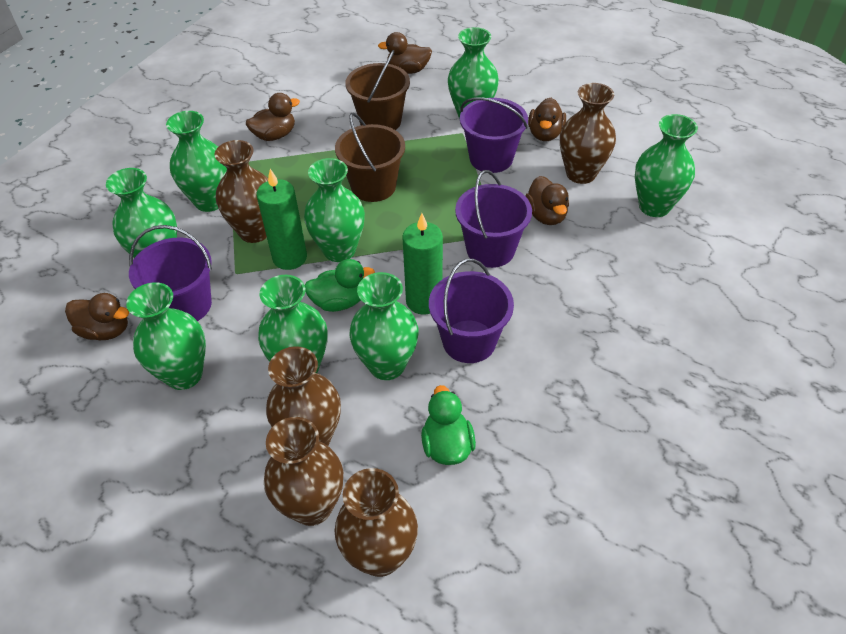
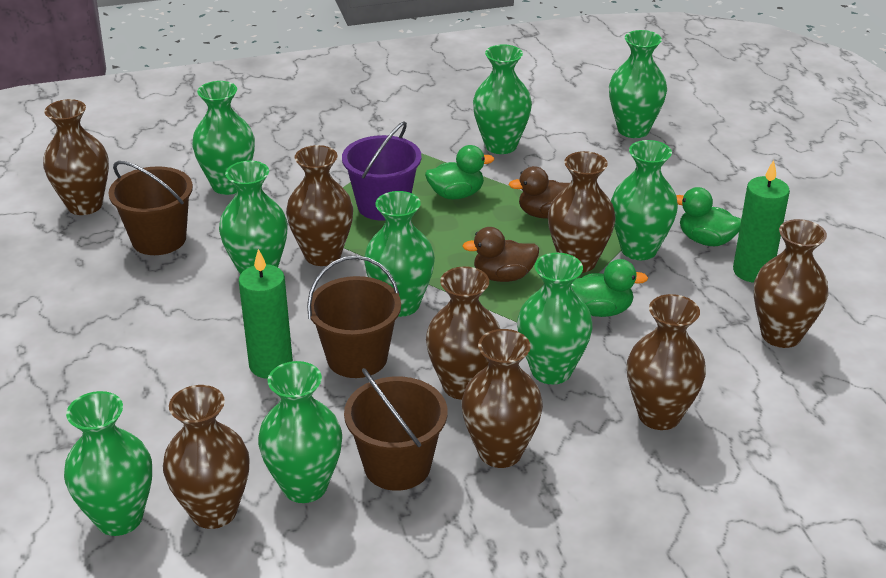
brown bucket: [335,113,405,202] [345,50,410,130] = 2 -> [108,161,193,255] [307,255,401,378] [344,368,447,491] = 3
brown duck: [65,293,129,340] [246,93,300,141] [378,32,432,74] [525,176,569,225] [528,98,566,141] = 5 -> [462,227,539,282] [509,166,570,219] = 2
brown vase: [214,140,268,243] [264,417,343,526] [266,346,341,446] [334,468,418,577] [560,83,616,184] = 5 -> [43,99,109,215] [163,385,250,529] [286,145,353,266] [426,267,500,400] [462,329,543,468] [548,151,616,273] [627,294,706,430] [754,219,828,348] = 8
green duck: [305,259,375,312] [421,385,476,465] = 2 -> [425,145,494,200] [571,259,648,317] [676,187,741,246] = 3
green vase: [106,168,177,258] [126,282,206,390] [166,111,227,212] [258,275,327,373] [304,158,365,262] [349,272,418,380] [448,27,499,119] [635,114,698,217] = 8 -> [64,391,152,536] [192,81,255,195] [219,161,288,275] [258,361,342,503] [364,191,435,317] [473,45,532,154] [517,253,593,384] [609,30,667,138] [611,140,678,260] = 9
purple bucket: [129,225,212,321] [429,259,514,363] [455,170,532,268] [460,97,528,173] = 4 -> [342,121,421,221] = 1

